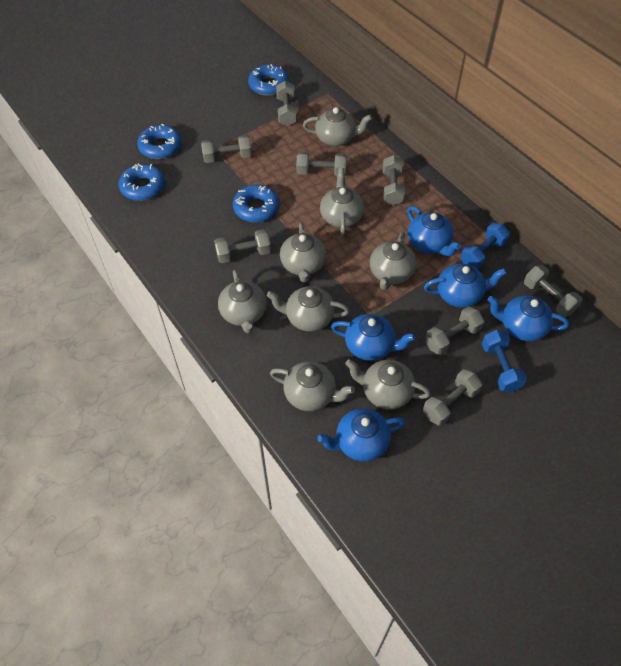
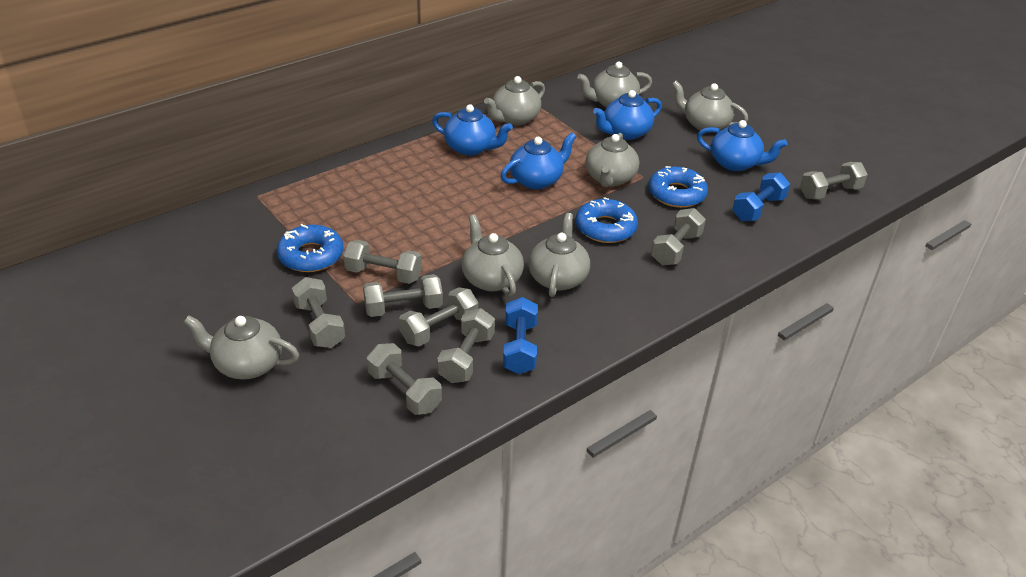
blue donut: [119,163,165,201] [137,124,182,159] [233,185,280,222] [248,64,289,96] = 4 -> [277,224,343,272] [576,197,638,243] [649,166,708,208] = 3
blue teapot: [318,408,405,462] [331,314,416,361] [407,206,461,256] [424,264,507,308] [488,295,569,341] = 5 -> [432,104,513,156] [501,132,576,190] [593,90,662,140] [697,120,787,171] = 4
grey teapot: [218,270,267,333] [267,286,350,332] [270,361,355,411] [280,222,326,283] [303,107,372,146] [320,168,364,235] [345,359,431,410] [370,232,417,290] = 8 -> [184,315,299,379] [462,215,524,297] [484,76,545,125] [528,213,590,297] [577,62,652,108] [585,133,639,187] [672,81,748,130] = 7

